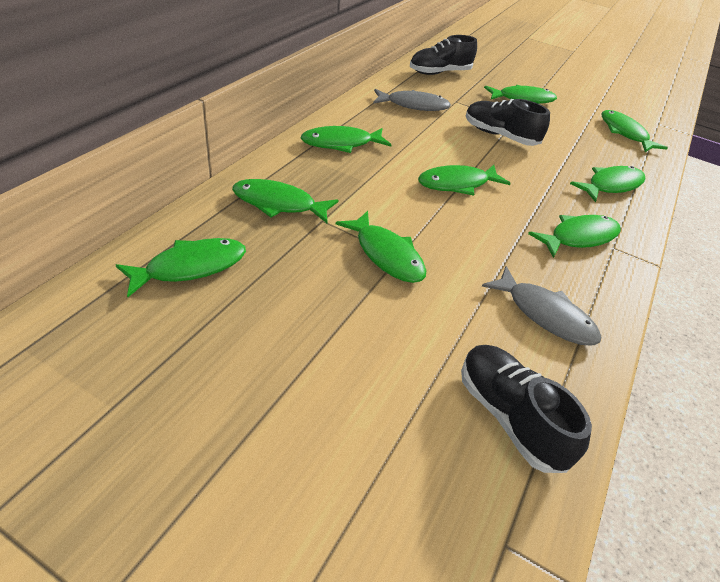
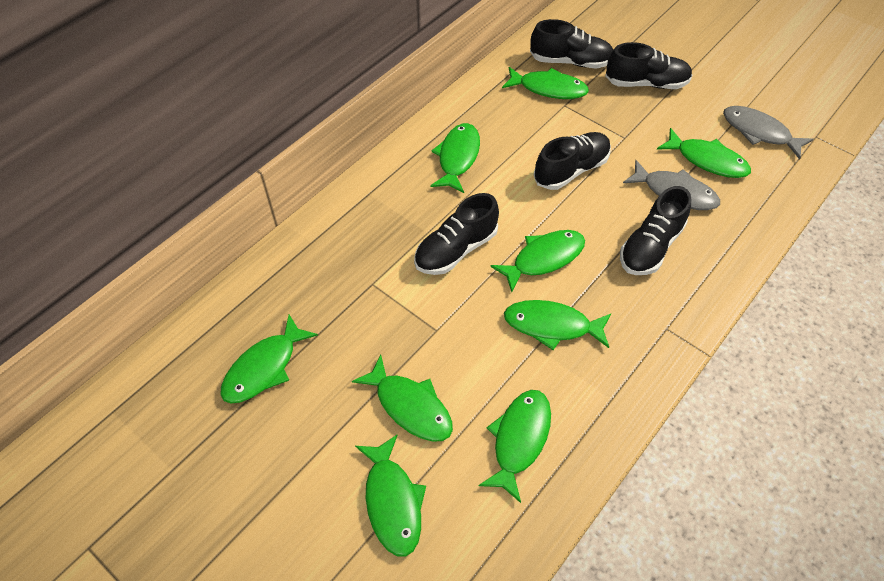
black shoe: [410,35,477,75] [461,345,592,473] [466,99,550,146] = 3 -> [414,193,499,275] [530,19,613,69] [534,132,611,190] [605,42,692,89] [620,186,691,275] = 5

